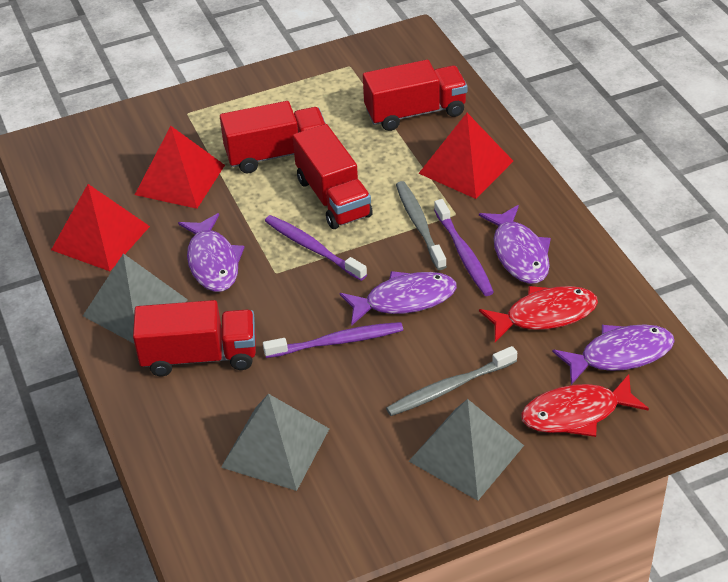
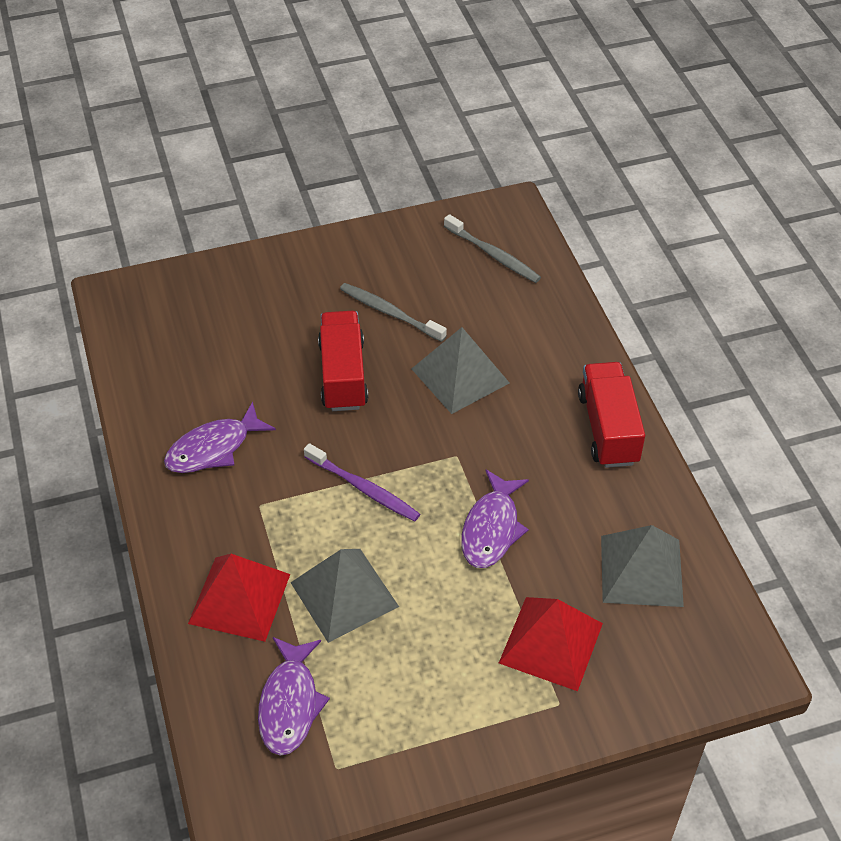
purple fish: [178,213,245,292] [340,271,457,326] [479,205,551,284] [552,324,675,385] = 4 -> [164,402,276,473] [258,637,330,756] [461,470,529,568] = 3
purple toothbrush: [263,322,403,358] [265,215,367,281] [434,199,494,296] = 3 -> [304,443,420,522] = 1
red fish: [479,286,598,342] [521,374,649,437] = 2 -> none = 0
red pyramid: [51,184,150,271] [135,126,225,209] [418,113,513,199] = 3 -> [188,554,290,642] [499,597,603,691] = 2
red truck: [133,300,256,377] [220,101,326,173] [293,124,373,229] [363,60,468,131] = 4 -> [318,311,368,411] [578,362,645,468] = 2

